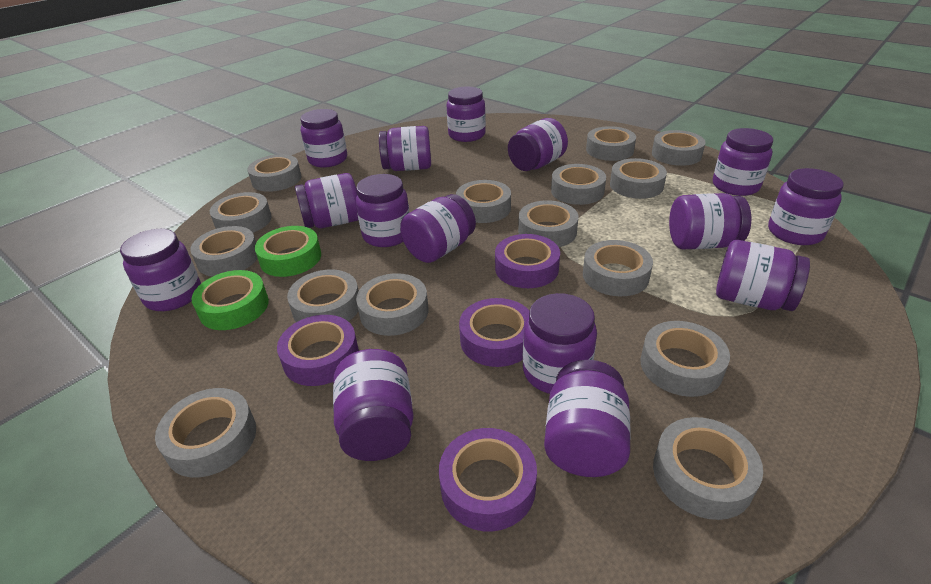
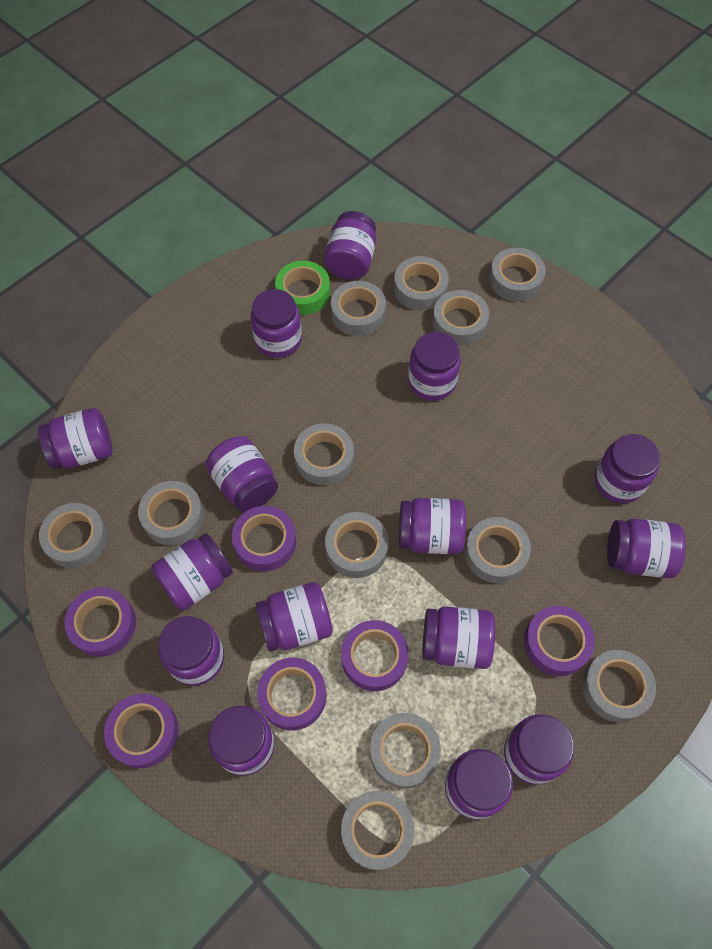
green tape: [191,270,269,330] [255,226,321,277] = 2 -> [275,261,330,315] = 1
grey tape: [155,388,256,478] [190,226,258,276] [210,192,272,233] [247,154,302,192] [287,270,359,322] [356,273,429,336] [456,180,511,223] [518,200,579,247] [551,164,606,205] [583,240,653,296] [586,126,636,161] [610,158,667,199] [640,321,730,397] [652,130,705,166] [653,417,763,520] = 15 -> [39,503,108,568] [138,481,204,545] [294,423,354,485] [325,512,388,578] [331,281,386,336] [341,791,414,870] [370,713,441,789] [394,256,449,311] [432,290,489,346] [465,517,531,583] [489,248,546,302] [582,650,656,722] = 12
purple tape: [277,315,359,386] [439,428,537,531] [459,298,529,367] [495,234,560,288] = 4 -> [64,587,136,657] [104,694,179,768] [232,506,296,571] [257,658,326,731] [341,620,408,691] [524,606,595,676] = 6

